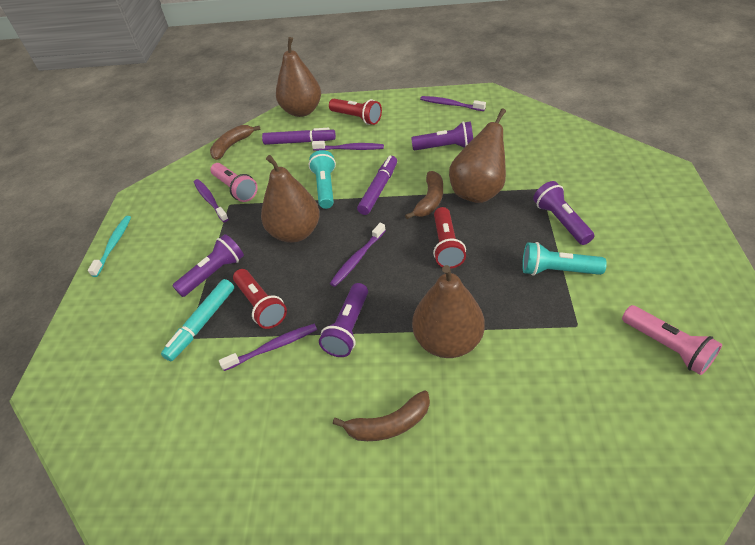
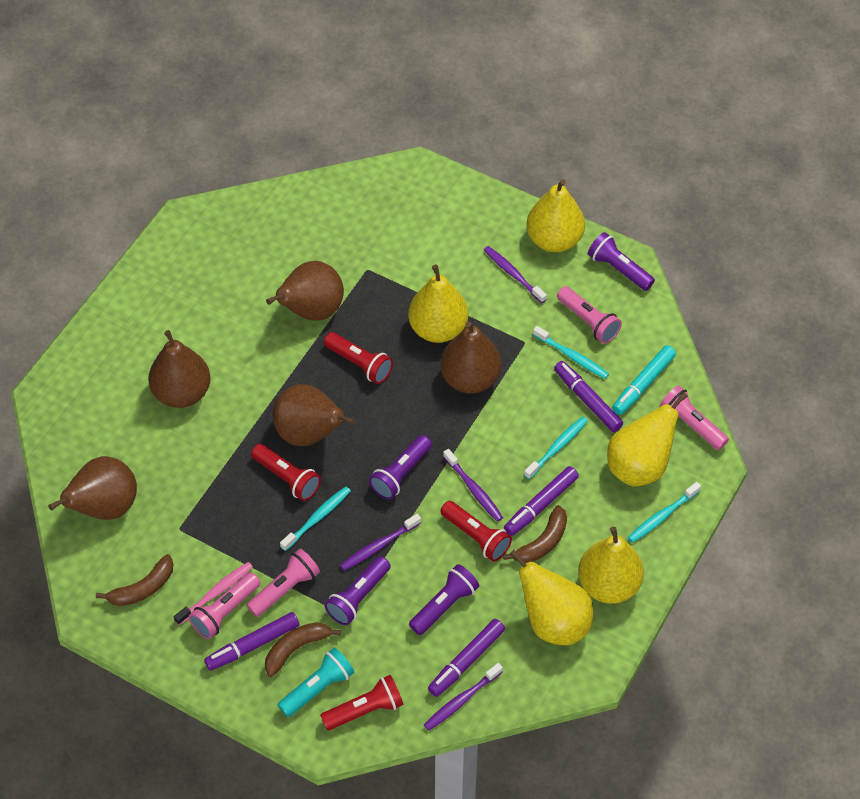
brown pear: [261,155,320,243] [276,37,321,117] [412,265,485,358] [449,108,506,203] = 4 -> [48,456,137,520] [148,330,211,408] [266,261,344,321] [273,384,355,446] [440,321,501,394] = 5
pink flashlight: [210,163,258,202] [622,305,722,375] = 2 -> [189,572,260,639] [247,549,320,617] [557,286,622,344] [659,385,729,450] = 4
pink toothbrush: none = 0 -> [174,562,253,625] = 1
purple marker: [262,128,336,145] [357,156,397,215] = 2 -> [204,612,299,671] [428,619,505,697] [504,466,579,536] [554,361,623,432] = 4
purple toothbrush: [194,179,229,222] [219,324,317,371] [312,141,384,151] [330,223,386,287] [420,96,486,111] = 5 -> [340,514,421,571] [424,663,503,731] [443,449,503,522] [484,246,547,303] = 4
red flashlight: [233,269,287,329] [329,99,382,125] [433,207,466,269] = 3 -> [251,444,321,501] [320,675,404,730] [324,332,393,384] [440,501,512,562] = 4
turquoise flashlight: [309,150,336,209] [522,242,607,276] = 2 -> [278,648,354,717] = 1
turquoise toothbrush: [88,216,131,277] = 1 -> [280,486,351,551] [524,417,588,479] [533,326,609,379] [628,482,701,543] = 4
yellow pear: none = 0 -> [408,264,468,343] [510,550,593,645] [526,179,585,252] [578,527,644,604] [607,392,688,487] = 5

